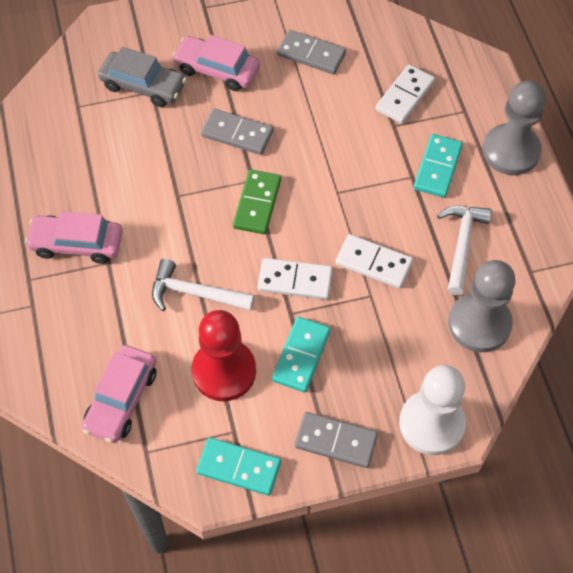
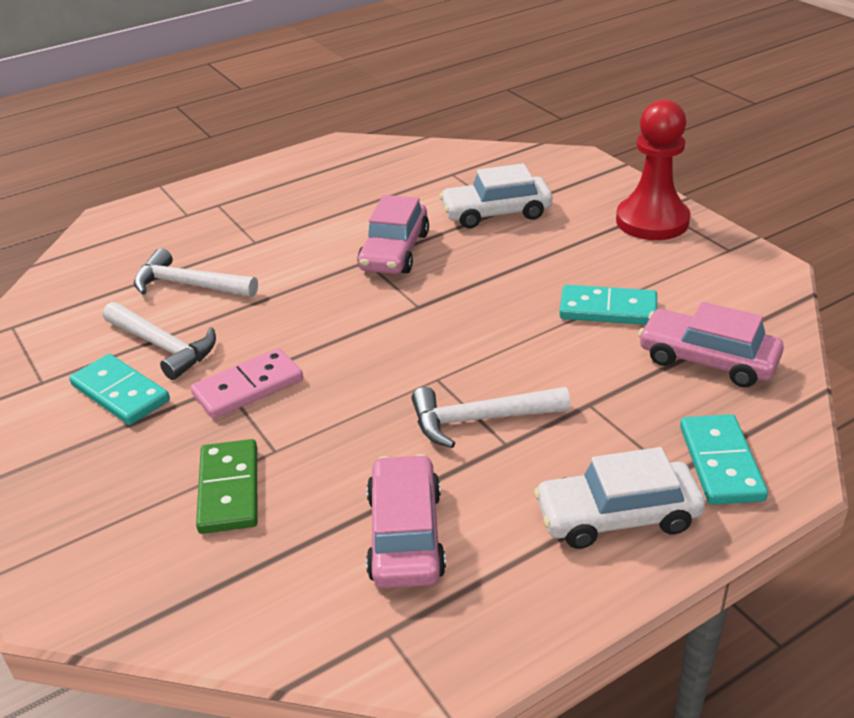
grey car: [98,47,187,107] = 1 -> none = 0
grey domino: [201,109,273,155] [277,30,346,74] [295,412,378,468] = 3 -> none = 0
grey pawn: [448,260,516,352] [483,80,546,175] = 2 -> none = 0
pink domino: none = 0 -> [190,348,303,419] = 1
white car: none = 0 -> [440,163,552,228] [534,447,705,549] = 2
white domino: [258,258,333,300] [336,234,413,288] [375,64,435,124] = 3 -> none = 0
white hammer: [152,259,255,311] [437,206,492,296] = 2 -> [103,302,216,380] [134,248,258,297] [412,387,570,448] = 3
white pawn: [399,365,466,455] = 1 -> none = 0

